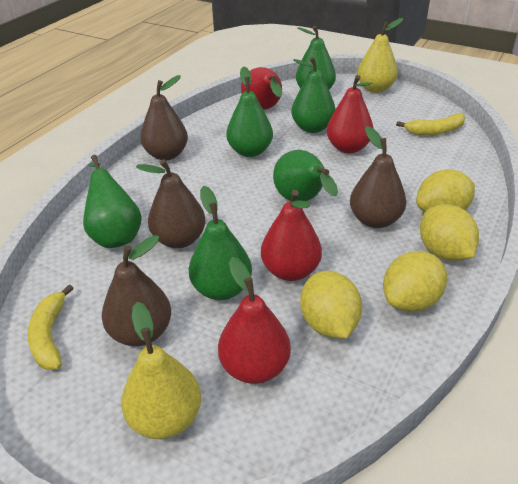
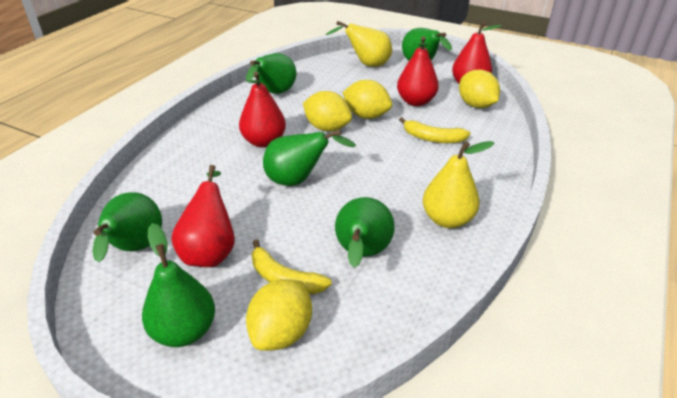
brown pear: [102,235,171,346] [136,159,206,248] [140,75,188,160] [350,126,406,228] = 4 -> none = 0

